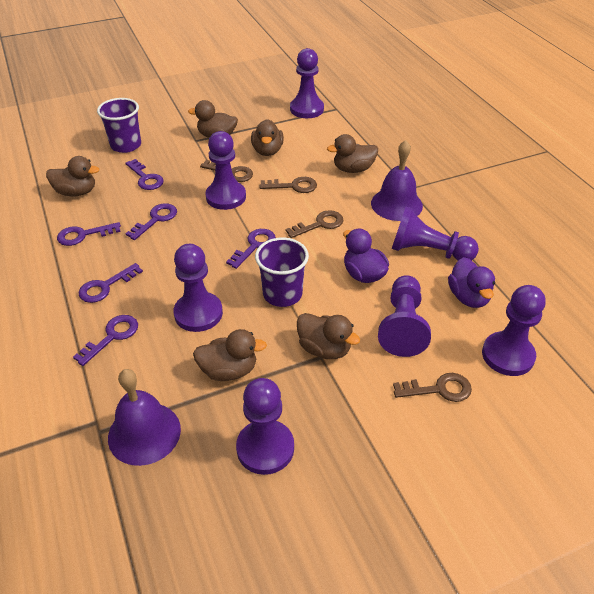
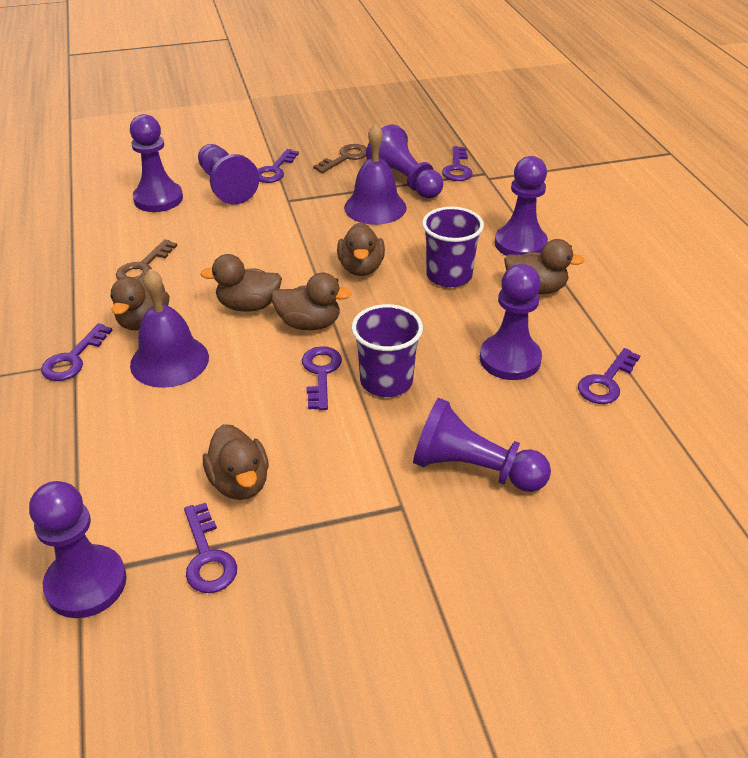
brown key: [200,160,253,182] [259,177,317,193] [286,210,344,238] [393,373,472,402] = 4 -> [116,239,177,280] [313,144,367,173] = 2
purple duck: [343,229,389,283] [448,257,495,308] = 2 -> none = 0

